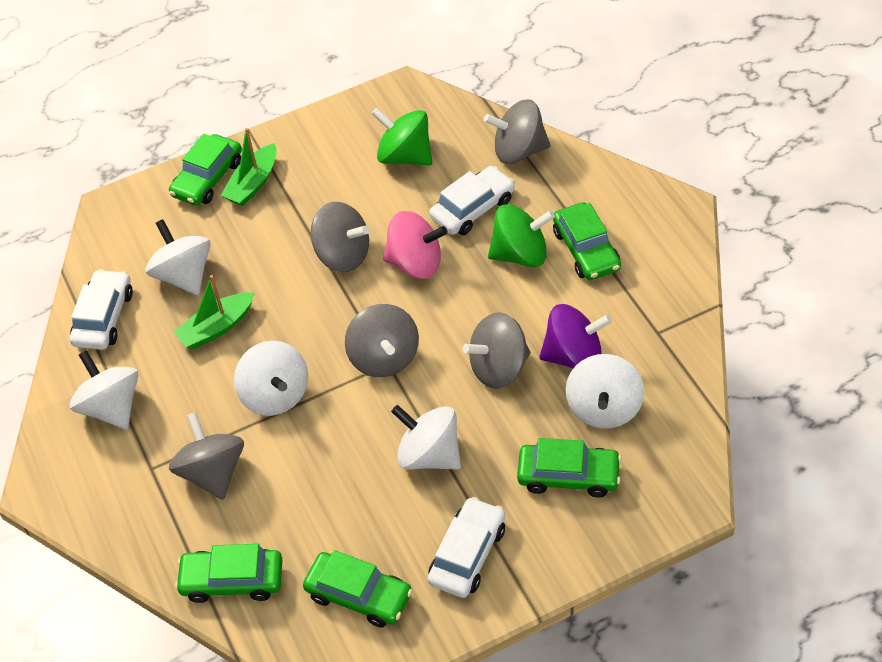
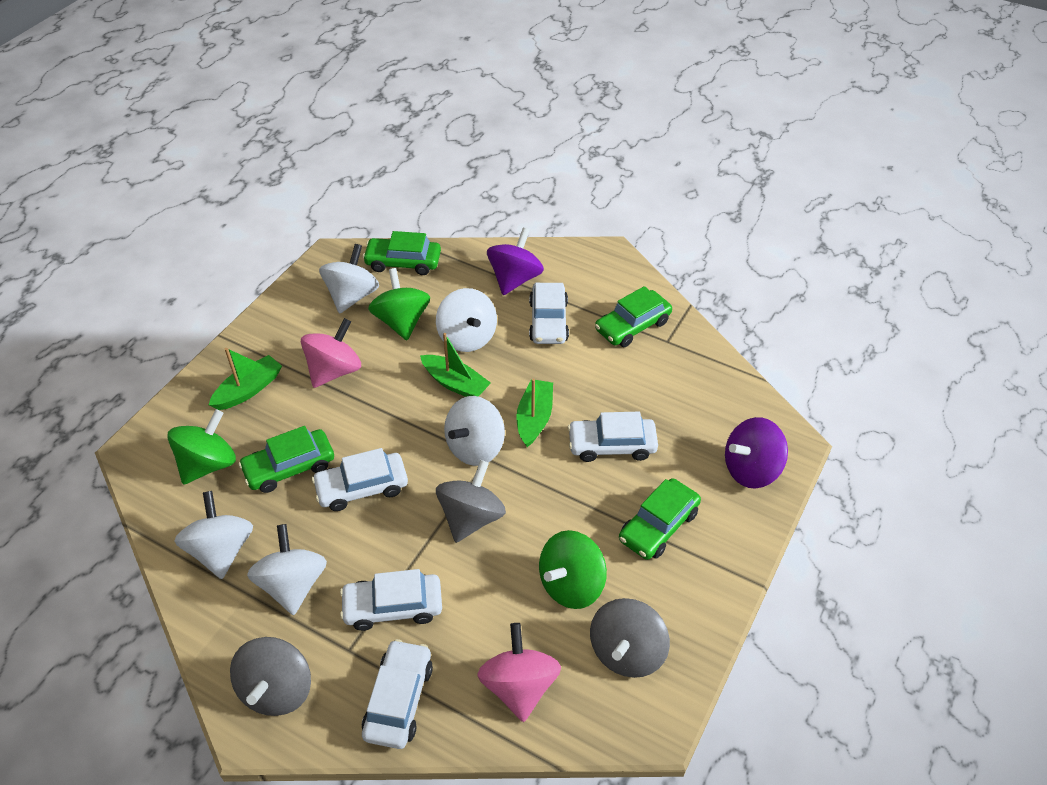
green boat: [174,275,255,349] [221,128,277,206] = 2 -> [209,348,282,410] [420,333,491,397] [516,379,553,447] = 3
green car: [169,134,242,206] [175,544,283,603] [303,550,413,628] [517,438,622,498] [553,202,621,280] = 5 -> [238,426,334,493] [363,231,441,275] [595,286,672,347] [619,478,701,560] = 4
green spinning top: [371,108,432,166] [488,204,555,267] = 2 -> [167,409,236,485] [368,268,430,340] [539,530,607,609] = 3
grey spinning top: [169,412,244,500] [311,202,369,272] [345,304,419,377] [463,313,530,389] [484,99,550,164] = 5 -> [230,637,311,716] [436,460,506,543] [590,598,670,678] = 3
pink spinning top: [383,211,448,279] = 1 -> [301,318,361,388] [477,623,561,722] = 2
purple spinning top: [539,304,612,369] = 1 -> [487,228,544,295] [725,417,788,489] = 2
white car: [70,269,133,350] [427,497,505,598] [429,166,515,235] = 3 -> [312,448,408,511] [340,569,442,631] [362,639,433,749] [529,283,569,344] [568,412,658,462] = 5

